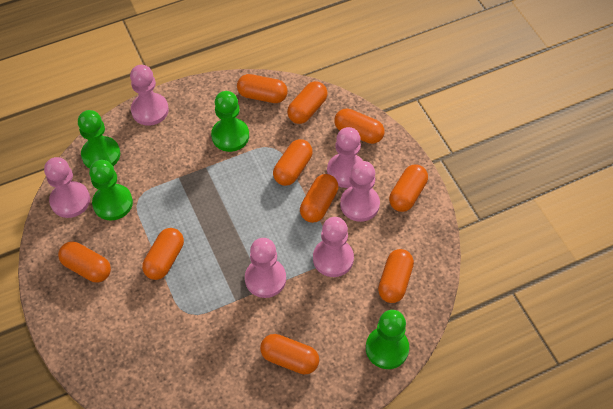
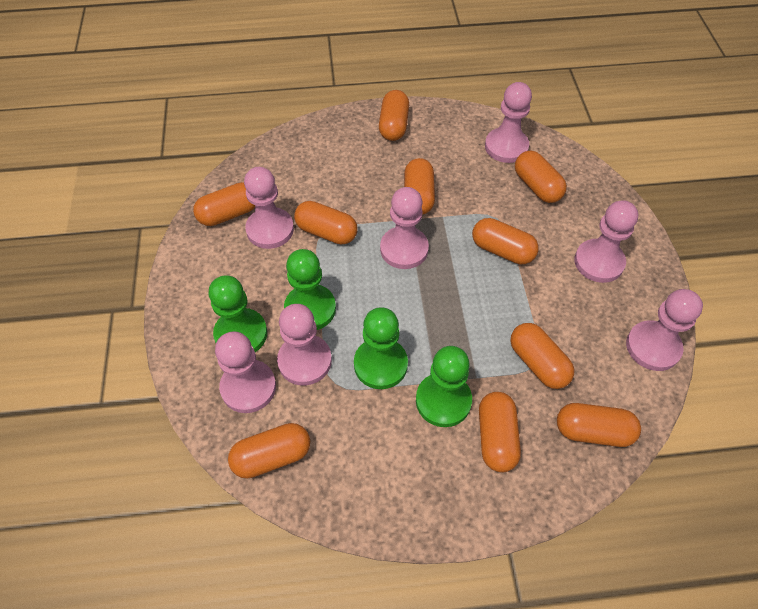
pink pawn: [44,157,90,218] [130,65,169,126] [245,238,286,298] [313,217,354,277] [327,127,363,188] [340,161,380,222] = 6 -> [215,331,276,413] [244,167,294,249] [277,304,332,386] [380,187,429,269] [485,82,532,163] [574,200,638,283] [626,289,703,371] = 7

